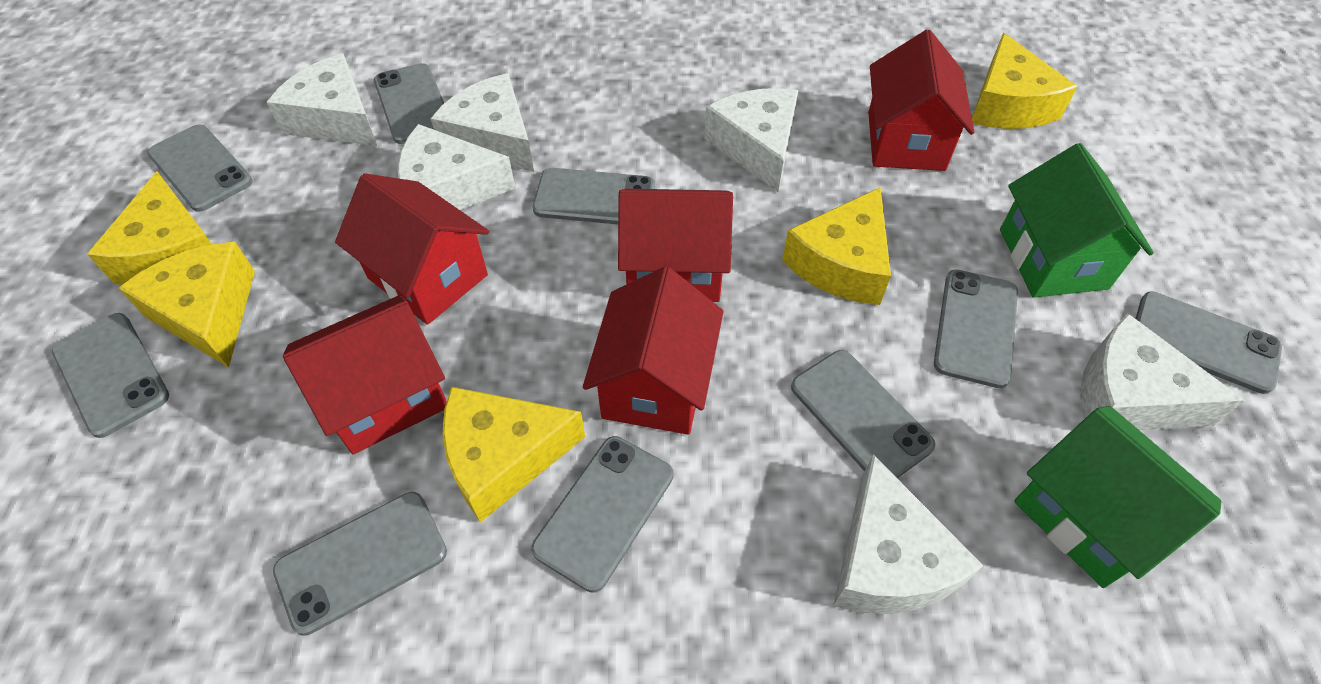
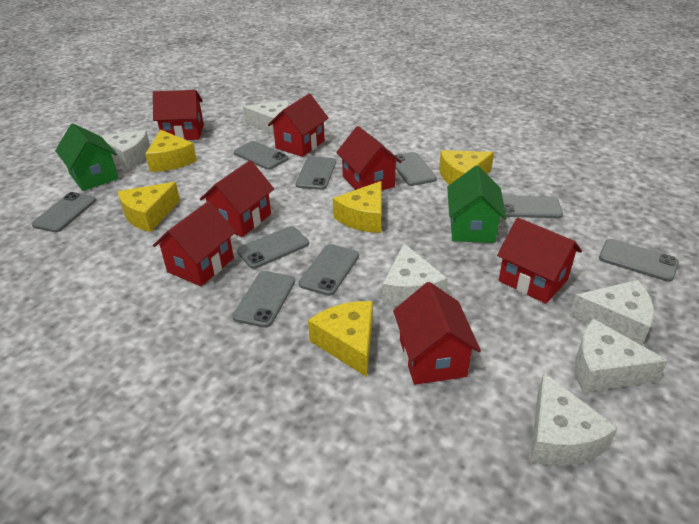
red house: [283,295,447,454] [335,173,489,325] [583,267,724,435] [618,189,733,302] [868,30,974,171] = 5 -> [153,90,204,140] [153,201,236,286] [200,160,274,237] [268,94,329,157] [336,126,402,191] [393,282,481,385] [497,218,582,304] = 7

